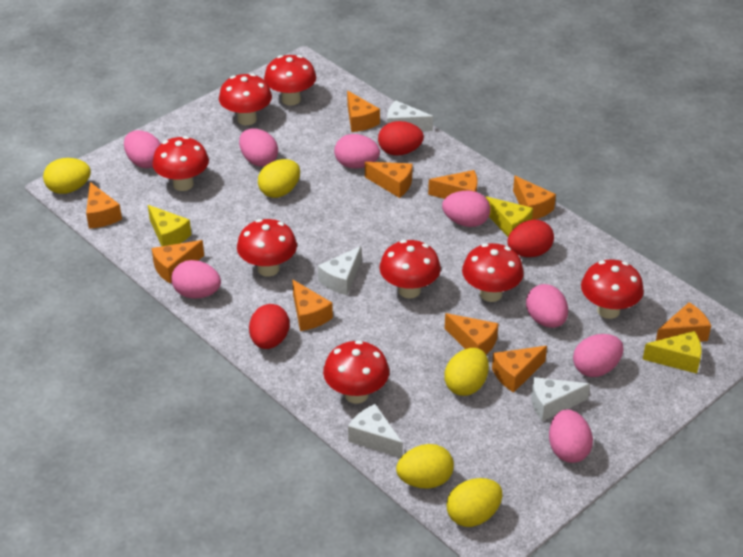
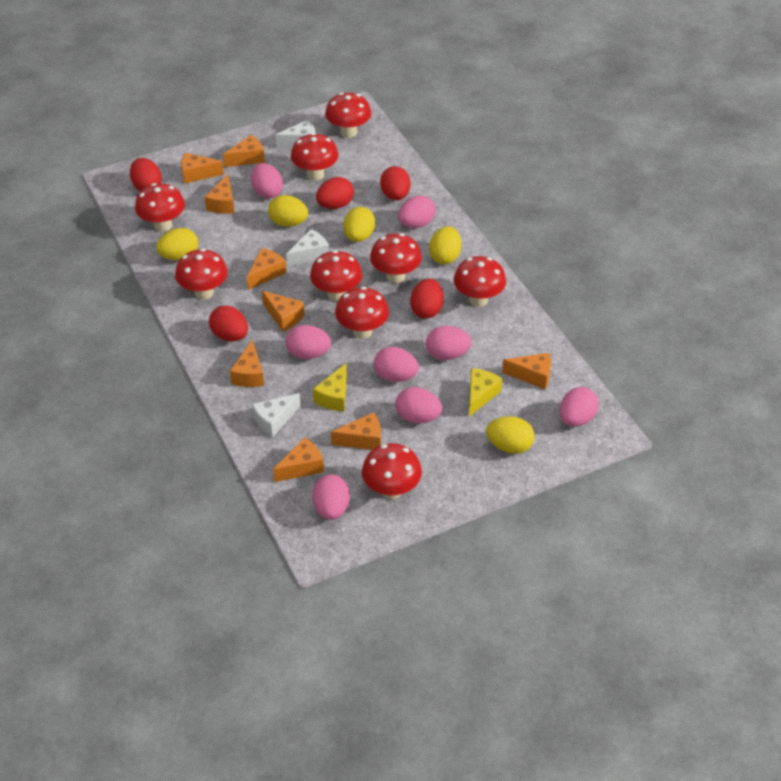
orange cheese: [86,182,122,229] [152,240,204,283] [292,279,333,331] [347,91,380,132] [365,162,413,198] [428,170,477,199] [445,313,499,355] [492,346,547,393] [513,176,556,220] [656,302,711,342] = 10 -> [181,153,224,184] [205,174,235,214] [223,135,265,167] [230,340,264,387] [247,248,286,290] [262,291,304,332] [273,437,324,482] [331,412,381,450] [502,353,551,389] = 9
red egg: [249,304,289,349] [378,121,424,156] [507,220,554,257] = 3 -> [130,158,162,191] [209,305,248,341] [316,177,354,209] [380,166,411,200] [410,279,444,319] = 5
red mushroom: [152,136,209,191] [219,74,272,125] [237,219,297,277] [264,55,316,105] [323,340,389,404] [379,240,441,298] [462,243,524,302] [581,259,644,319] = 8 -> [135,183,185,232] [175,249,228,300] [291,133,338,180] [310,250,363,301] [325,93,371,138] [335,287,389,339] [362,443,422,499] [370,233,422,283] [454,256,506,307] = 9
white cheese: [318,246,361,295] [348,404,403,458] [387,101,433,132] [531,377,590,421] = 4 -> [252,393,301,437] [275,120,316,148] [286,229,329,267] = 3
yellow cheese: [148,205,191,246] [486,196,533,237] [643,331,702,374] = 3 -> [313,363,347,411] [469,368,502,417] = 2

